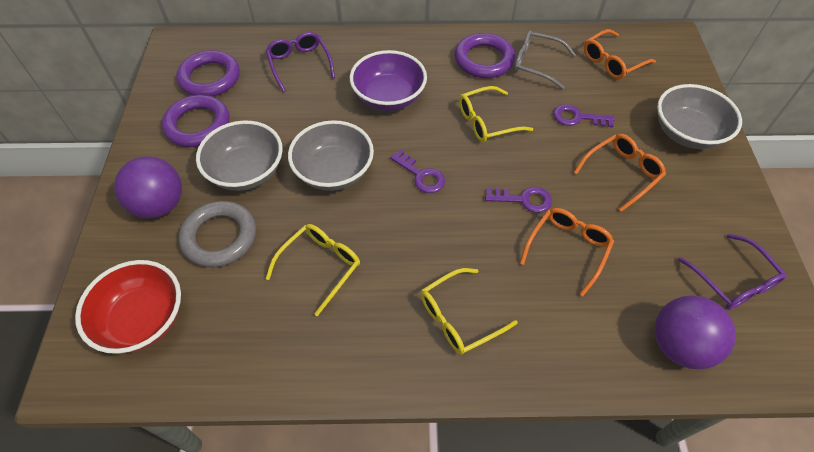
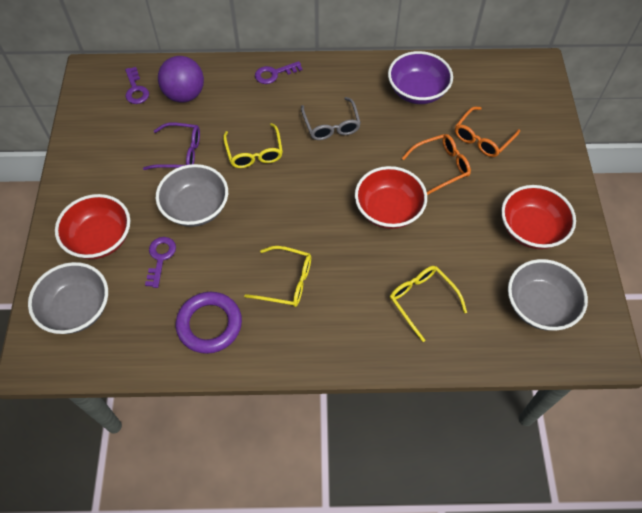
grey ring: [179,201,256,268] = 1 -> none = 0
orange glasses: [520,208,614,296] [574,134,666,212] [584,29,656,79] = 3 -> [402,134,471,195] [455,107,520,157] = 2
purple ball: [114,156,182,218] [655,295,736,369] = 2 -> [158,56,204,103] = 1
purple glasses: [265,32,335,92] [678,233,787,310] = 2 -> [143,123,200,170] = 1
purple ring: [162,95,229,147] [176,50,240,96] [455,33,515,78] = 3 -> [176,292,242,354] = 1
red bowl: [75,260,181,354] = 1 -> [55,194,130,259] [355,166,427,229] [501,185,576,249] = 3

